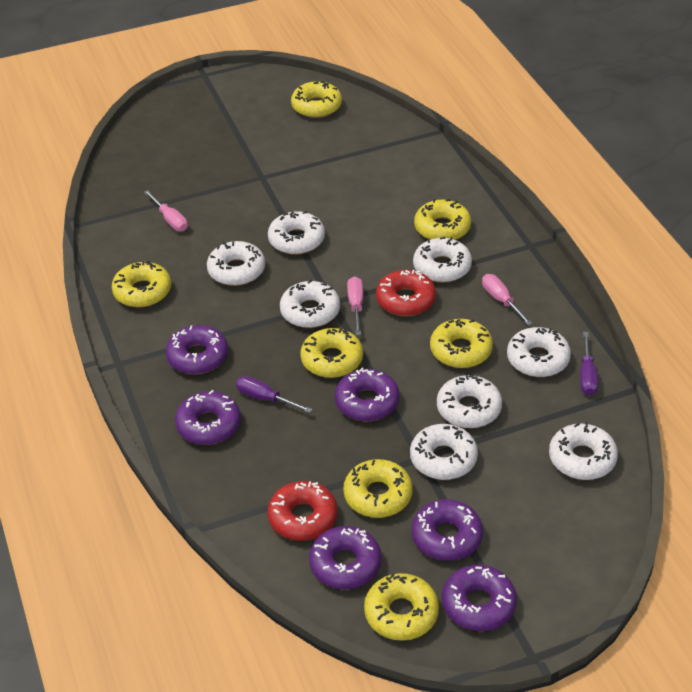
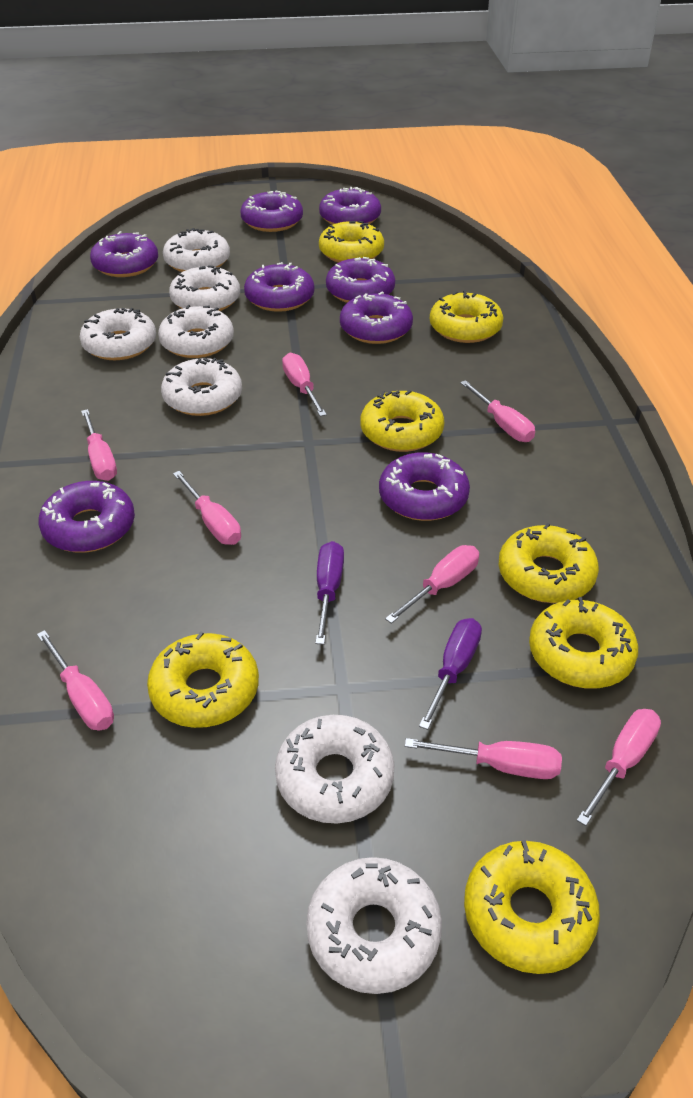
pink screwdriver: [144,190,188,231] [347,276,363,335] [482,274,533,326] = 3 -> [37,630,114,730] [81,409,117,481] [173,471,241,545] [282,353,327,416] [385,545,479,624] [405,738,562,779] [460,380,535,442] [577,709,661,826] = 8
purple donut: [166,325,228,374] [175,390,241,445] [309,526,382,589] [335,368,400,421] [412,499,483,561] [442,565,517,631] = 6 -> [39,481,135,552] [90,231,158,277] [241,191,303,232] [244,262,315,312] [319,187,381,225] [326,257,395,303] [340,291,413,344] [379,452,470,521] = 8
red donut: [268,481,338,541] [376,270,436,316] = 2 -> none = 0
white donut: [207,241,265,286] [268,211,325,255] [280,279,340,328] [410,424,478,480] [413,236,472,283] [437,374,502,428] [507,327,571,377] [549,422,618,480] = 8 -> [80,308,156,360] [158,305,234,358] [161,358,242,416] [163,228,230,272] [169,265,240,311] [275,715,395,823] [306,857,442,994] = 7

